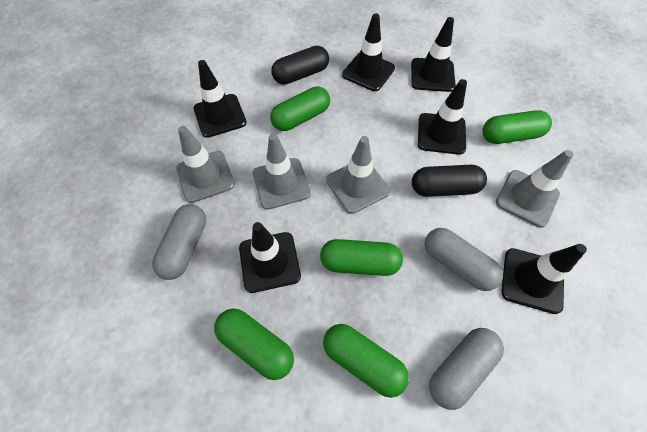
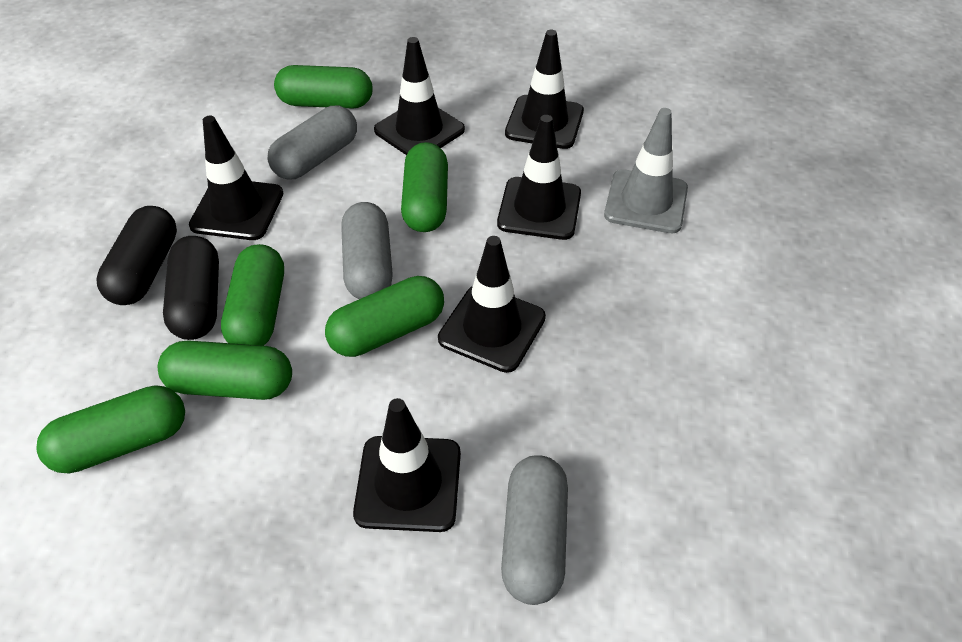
green capsule: [214,308,294,380] [270,86,330,131] [320,239,403,276] [323,324,409,398] [483,110,552,144] = 5 -> [36,385,185,473] [158,340,292,400] [221,244,284,346] [274,65,373,109] [325,276,444,357] [401,142,448,232] = 6
grey traffic cone: [176,126,235,203] [253,133,311,210] [326,136,390,214] [496,150,574,228] = 4 -> [604,108,688,233] = 1

